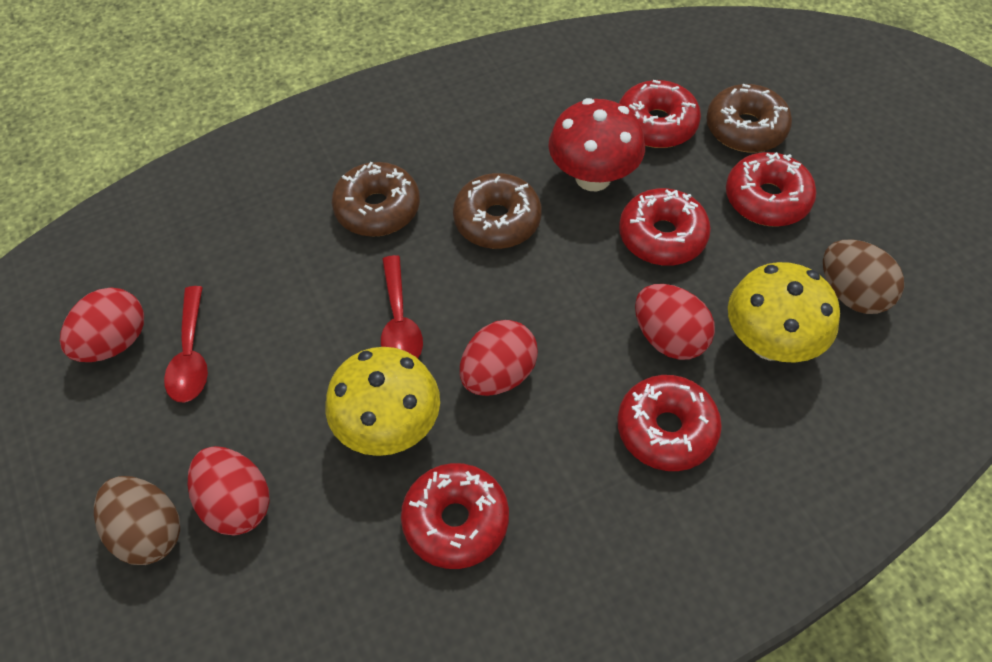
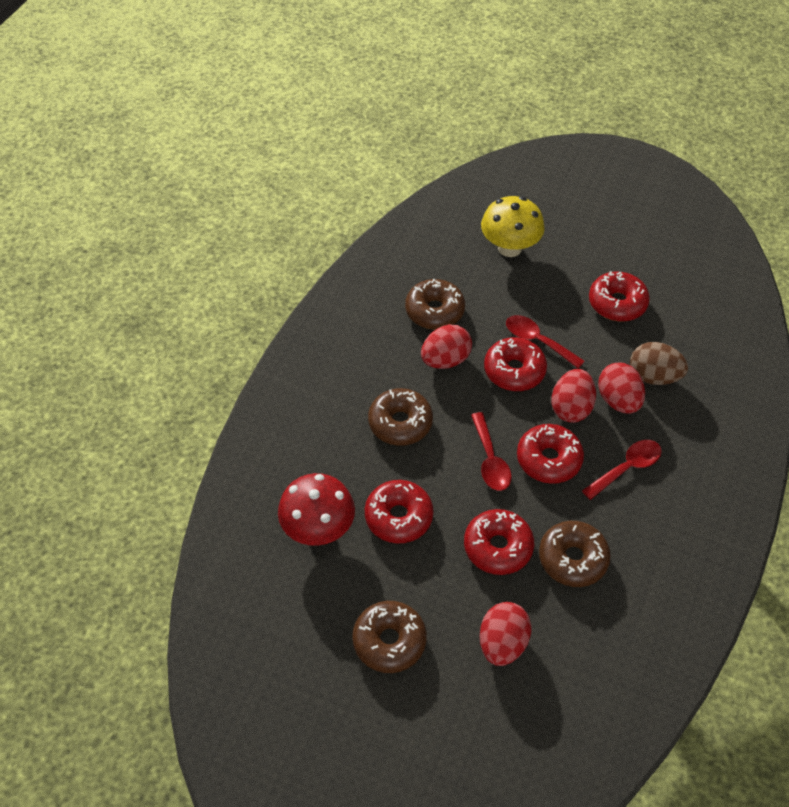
brown donut: [332,162,420,237] [453,173,542,249] [706,84,792,152] = 3 -> [352,601,427,673] [368,388,433,446] [405,279,465,329] [539,521,611,587] = 4
brown egg: [94,476,180,565] [823,240,904,314] = 2 -> [630,342,688,385] = 1
red spoon: [164,286,208,403] [381,255,423,358] = 2 -> [471,412,512,491] [506,315,584,369] [582,440,662,500] = 3
yellow mushroom: [325,347,440,456] [728,262,840,363] = 2 -> [481,196,545,257] = 1

